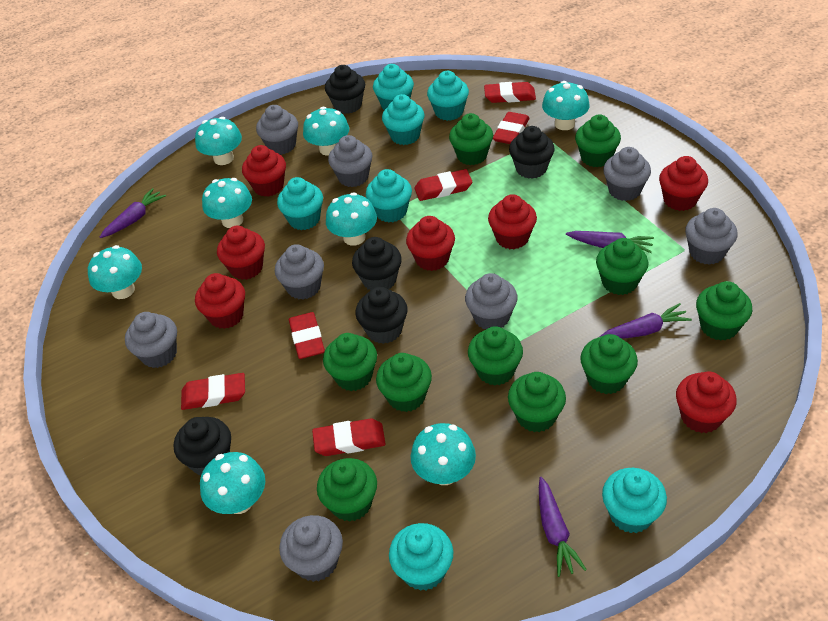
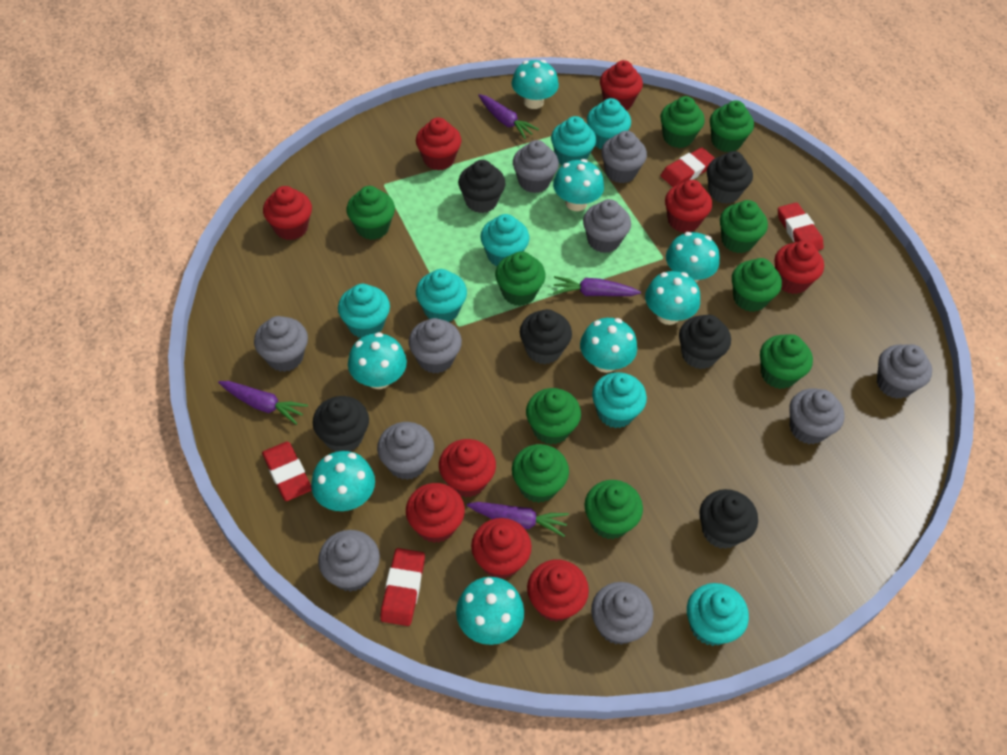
black cupcake: [174,417,231,475] [325,65,365,114] [352,237,402,290] [355,287,407,344] [509,126,555,179] = 5 -> [313,396,369,452] [458,160,506,213] [520,309,572,364] [679,315,731,369] [700,489,758,549] [707,151,753,204] = 6
grey cupcake: [125,312,177,368] [256,105,298,155] [275,244,324,300] [279,515,343,582] [328,135,372,187] [465,273,518,329] [603,147,651,201] [685,208,738,265] = 8 -> [254,316,308,372] [318,530,380,592] [377,422,434,480] [409,318,462,374] [513,140,559,193] [583,199,631,253] [591,582,654,645] [601,131,647,183] [789,388,844,444] [877,344,932,399] = 10
red cupcake: [195,273,245,329] [217,226,265,280] [242,145,286,197] [406,216,455,271] [488,194,537,249] [659,156,708,211] [676,371,737,433] = 7 -> [263,186,312,240] [406,483,465,543] [416,117,461,170] [439,439,496,498] [471,518,532,579] [527,559,589,622] [600,60,643,111] [665,180,712,233] [775,240,824,294] = 9
red eraser: [181,373,245,410] [289,312,325,359] [312,418,386,456] [414,169,472,201] [484,82,536,103] [493,112,530,144] = 6 -> [262,441,312,501] [380,548,425,626] [660,147,715,187] [778,202,824,251] = 4

